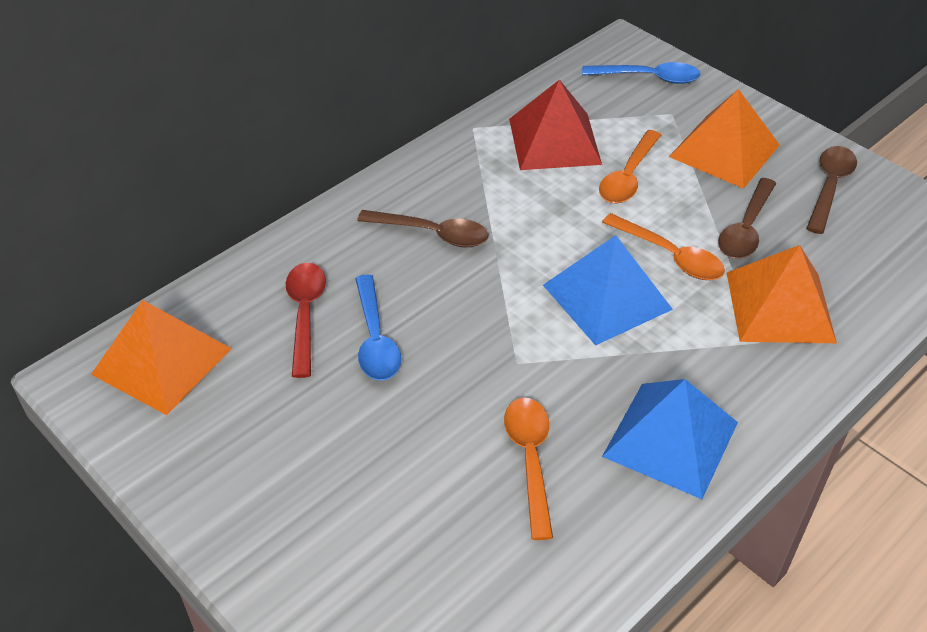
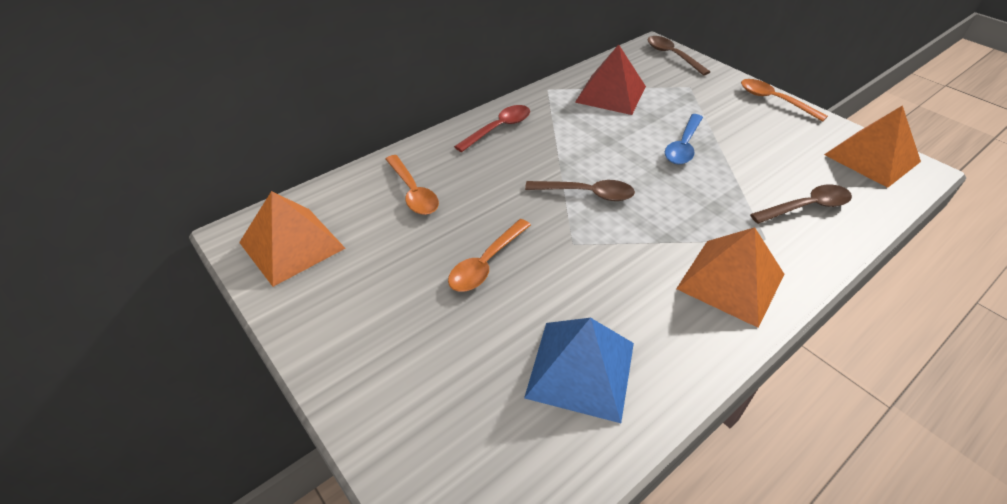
blue pyramid: [543,235,673,346] [602,379,738,499] = 2 -> [524,318,634,423] = 1
blue spoon: [355,275,401,380] [582,62,700,84] = 2 -> [665,114,703,165] = 1

